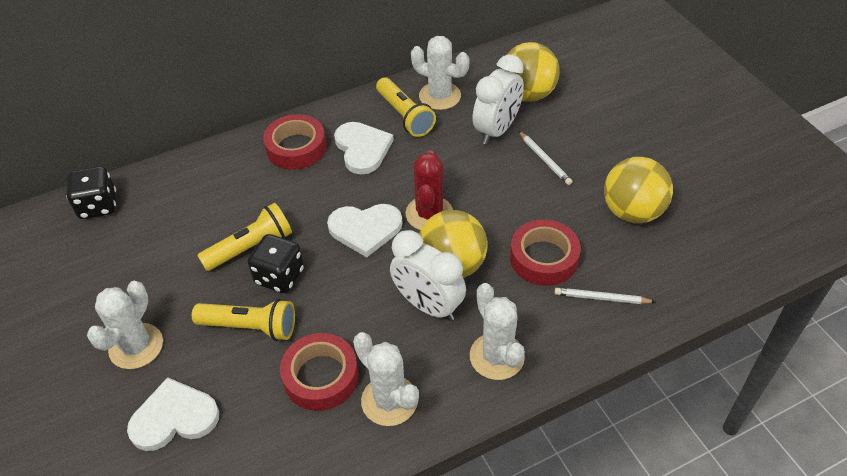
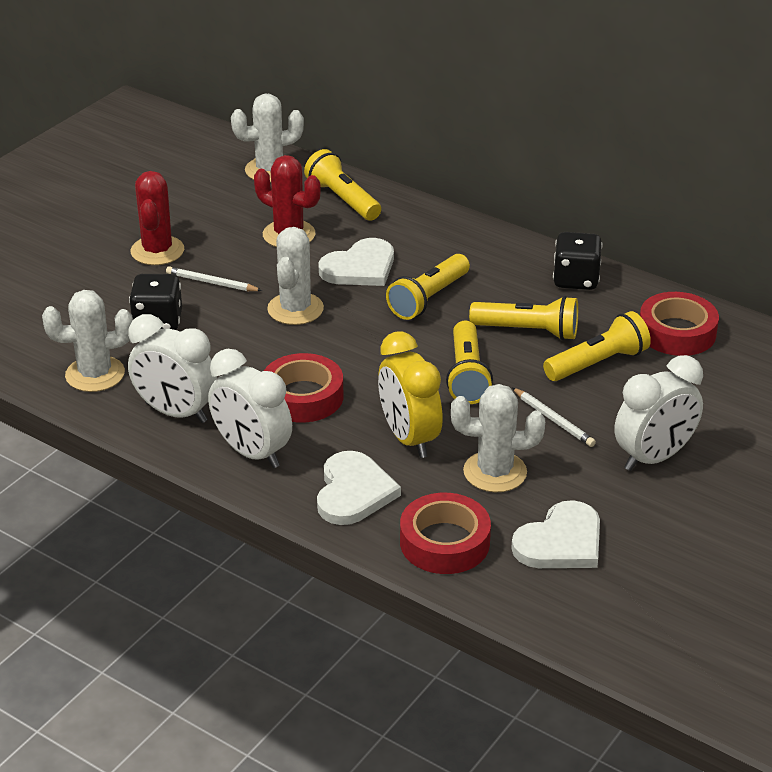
red cactus: [406,150,453,230] = 1 -> [131,171,184,265] [254,155,321,247] = 2
white clock: [390,230,466,321] [472,54,524,145] = 2 -> [128,314,217,423] [208,349,292,468] [614,355,703,471] = 3
yellow ball: [419,210,487,278] [501,42,559,102] [604,157,673,223] = 3 -> none = 0
yellow clock: none = 0 -> [378,331,443,458] = 1
yellow flashlight: [192,299,295,341] [197,203,292,271] [376,78,436,137] = 3 -> [304,149,381,221] [386,254,470,320] [446,321,493,404] [469,296,578,340] [543,311,651,381] = 5

